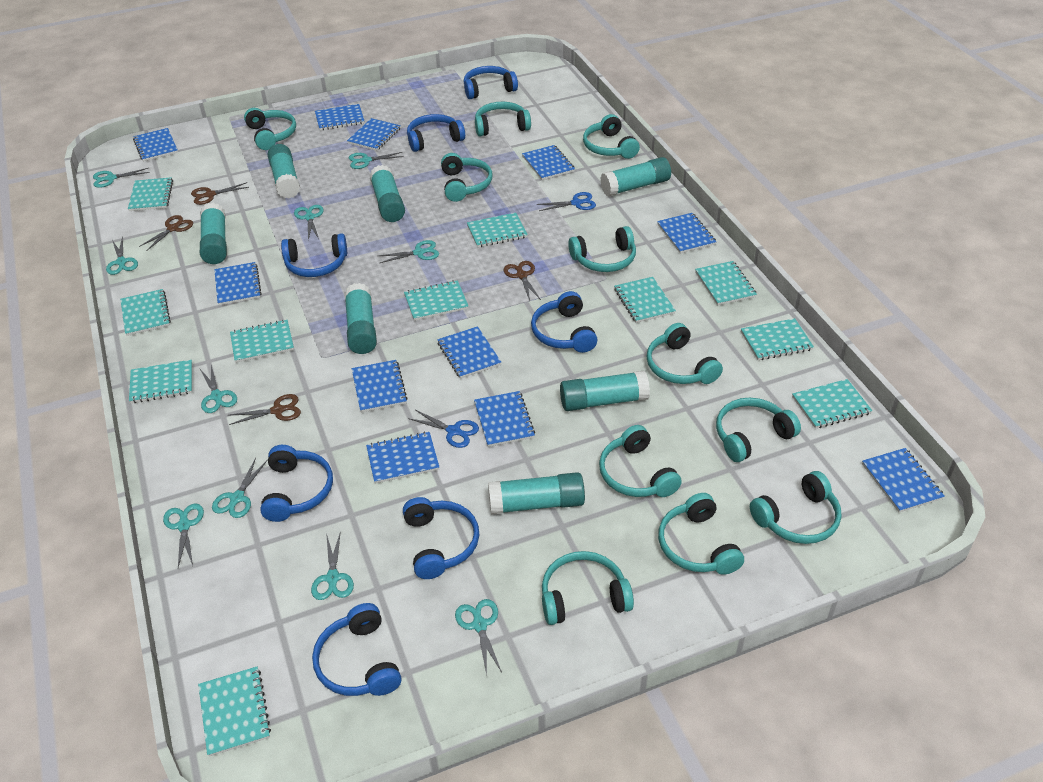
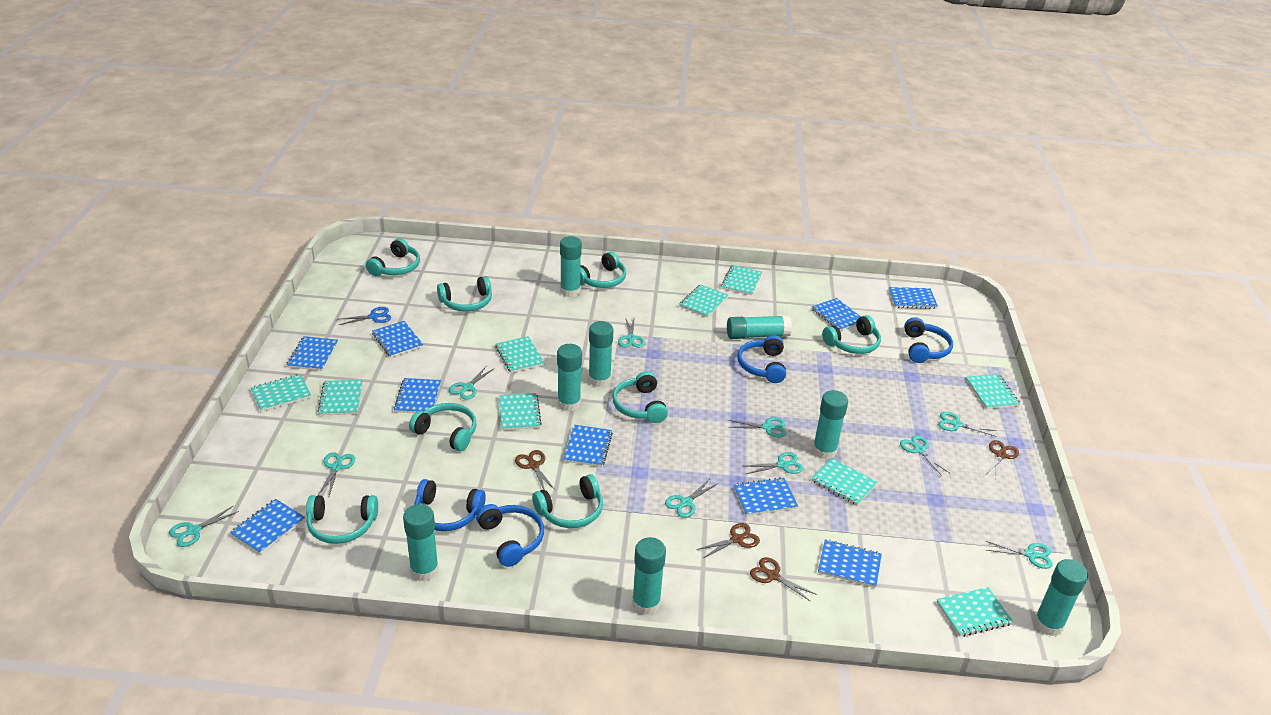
blue headphones: [260,445,333,522] [281,233,347,277] [312,603,401,696] [403,497,479,579] [407,114,465,152] [464,66,518,99] [531,291,597,353] = 7 -> [414,479,486,531] [476,504,544,567] [737,335,786,383] [904,317,953,363] = 4
blue notebook: [133,128,178,161] [214,262,262,305] [315,104,364,130] [347,118,401,151] [352,360,408,412] [366,432,439,484] [437,326,501,379] [474,391,535,447] [522,145,575,180] [657,213,716,253] [862,448,945,512] = 11 -> [230,499,305,554] [287,336,338,371] [372,321,423,357] [394,378,441,413] [563,425,613,467] [734,477,798,516] [812,298,861,331] [818,539,882,588] [889,287,938,309] = 9
blue scissors: [408,410,479,448] [537,192,596,211] = 2 -> [339,307,391,325] = 1
turquoise glue stick: [200,203,227,264] [268,144,300,199] [344,283,377,354] [370,165,405,222] [488,472,585,514] [560,371,650,411] [600,157,671,197] = 7 -> [403,504,439,581] [557,344,582,411] [560,236,582,297] [588,321,613,387] [632,537,666,615] [727,315,792,339] [813,390,848,460] [1034,559,1088,636] = 8
turquoise headphones: [244,108,296,150] [441,153,493,202] [475,102,531,136] [542,551,634,625] [568,226,636,272] [583,114,640,159] [599,425,682,497] [647,323,723,384] [658,493,744,575] [716,398,801,462] [750,471,841,544] = 11 -> [306,495,378,544] [366,238,420,276] [409,403,477,451] [437,276,492,311] [532,474,603,528] [580,252,626,288] [612,371,668,423] [822,315,881,354] = 8
turquoise notebook: [120,289,171,336] [128,177,173,211] [129,360,192,403] [198,667,271,757] [230,320,294,363] [404,280,468,321] [467,213,528,247] [614,277,676,323] [695,261,757,305] [741,318,814,360] [792,379,872,429] = 11 -> [251,374,311,412] [317,380,362,416] [495,336,545,373] [499,393,542,431] [679,284,729,318] [721,265,762,296] [811,458,877,506] [937,587,1013,637] [966,374,1020,409] = 9

